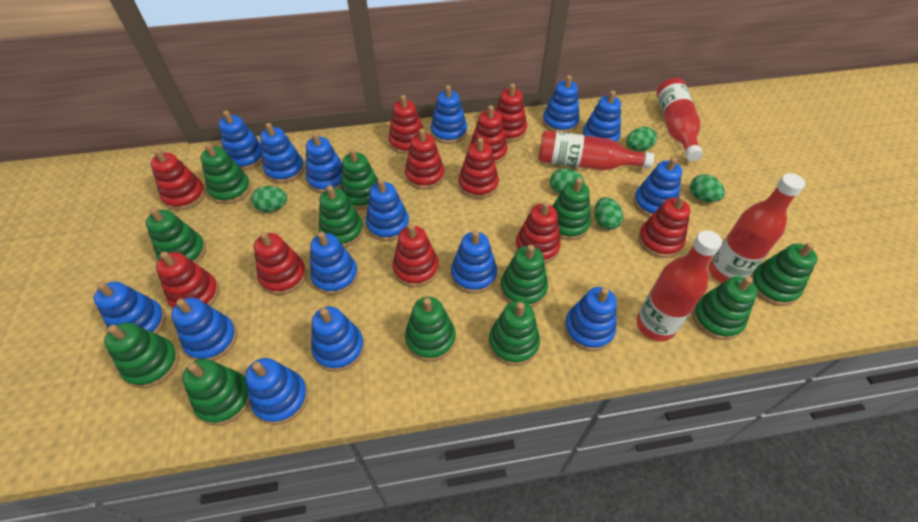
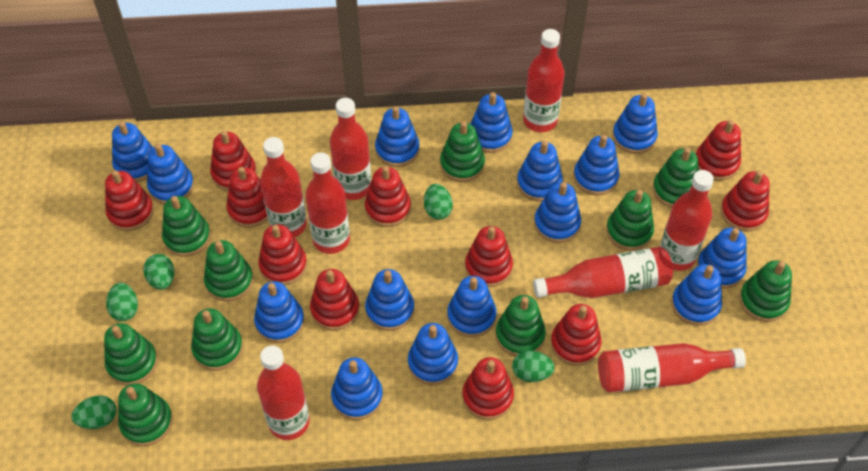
green stacking toy: [104,323,179,388] [145,207,206,263] [182,359,250,426] [201,143,251,204] [319,185,364,247] [340,148,378,210] [405,297,456,361] [489,301,540,366] [500,245,548,307] [552,178,591,240] [692,276,757,340] [750,242,817,306] = 12 -> [104,323,158,385] [118,383,173,446] [162,196,211,257] [191,308,243,371] [204,240,253,301] [440,121,485,182] [496,295,546,356] [606,190,654,251] [653,148,699,208] [739,260,792,322] = 10
red bottle: [538,130,654,170] [636,230,722,341] [656,78,703,161] [709,173,805,283] = 4 -> [257,345,310,440] [260,137,307,237] [305,152,350,254] [330,98,371,200] [523,29,565,132] [533,247,673,298] [598,343,746,392] [660,170,714,271] = 8

